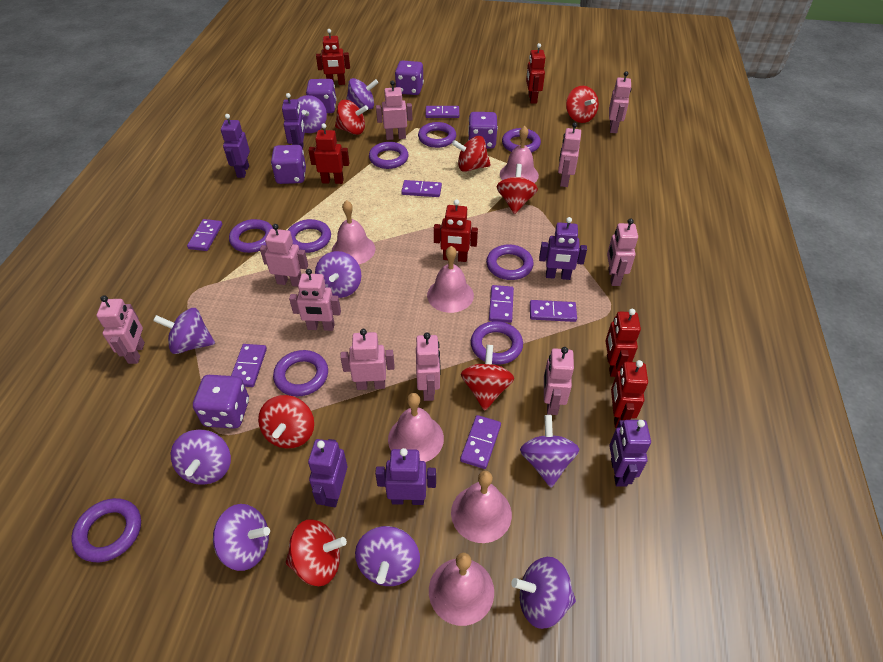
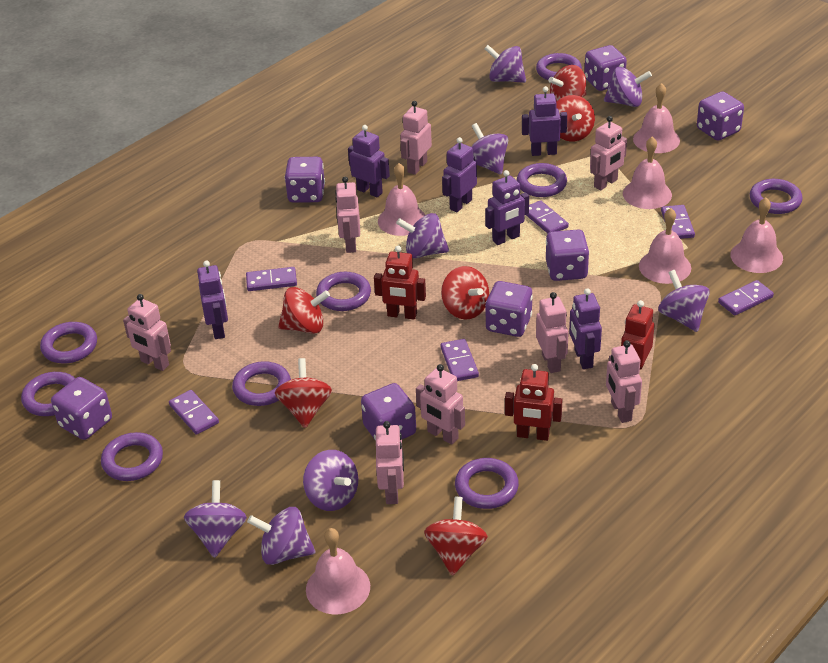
pink robot: [96,295,145,364] [260,224,308,287] [289,269,341,331] [340,329,394,390] [376,81,413,140] [416,333,441,401] [544,347,574,415] [558,123,581,187] [607,219,638,286] [609,71,631,133] = 10 -> [123,294,171,371] [335,177,360,253] [376,421,404,504] [400,101,432,175] [416,364,465,445] [536,292,569,373] [590,116,627,190] [606,340,642,423] = 8
purple dice: [193,375,249,429] [271,145,306,184] [306,79,336,113] [395,60,424,95] [468,112,498,149] = 5 -> [51,377,112,440] [285,157,325,203] [361,383,416,441] [485,281,533,337] [546,229,589,281] [584,45,627,91] [697,91,744,141] = 7
purple domino: [187,219,222,251] [231,344,267,387] [401,180,442,197] [425,106,459,118] [460,415,501,469] [489,285,514,323] [530,300,577,322] = 7 -> [169,390,219,435] [246,267,297,291] [440,339,479,381] [526,200,569,234] [661,205,695,239] [718,280,774,316] = 6
purple spinning top: [153,308,215,354] [171,429,231,485] [213,504,270,571] [297,95,327,133] [315,251,361,298] [346,78,378,110] [355,526,420,586] [511,557,576,629] [520,415,579,487] = 9 -> [184,480,247,558] [247,507,315,565] [303,450,358,511] [396,213,449,258] [471,123,508,175] [484,45,526,83] [604,67,652,107] [658,270,710,332] = 8
red robot: [309,123,349,184] [316,29,350,85] [434,199,478,262] [526,43,546,104] [606,309,641,377] [611,360,648,428] = 6 -> [374,245,426,320] [505,364,562,441] [621,300,655,370] = 3
red spinning top: [258,395,314,448] [285,519,347,586] [335,100,368,135] [452,136,491,172] [461,345,514,411] [496,164,538,214] [566,86,599,123] = 7 -> [275,358,332,428] [278,287,330,334] [424,497,488,576] [441,266,489,320] [549,65,587,102] [556,95,595,142] = 6

